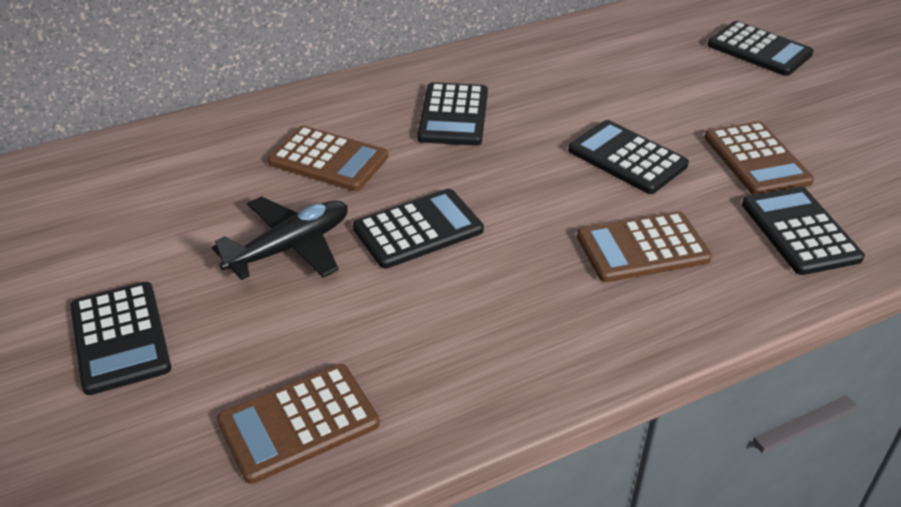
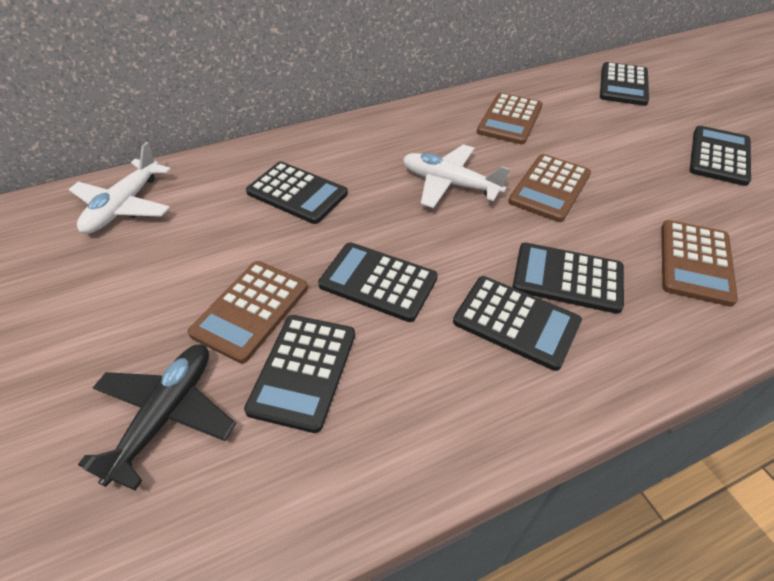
black calculator: [70,282,171,395] [353,189,484,269] [418,82,488,146] [568,120,689,194] [708,21,814,76] [742,187,865,275] = 6 -> [244,315,355,433] [246,161,348,224] [318,242,438,322] [453,276,582,371] [512,243,624,314] [600,62,649,106] [690,126,751,186] = 7
white plane: none = 0 -> [69,142,171,234] [403,144,510,208] = 2

